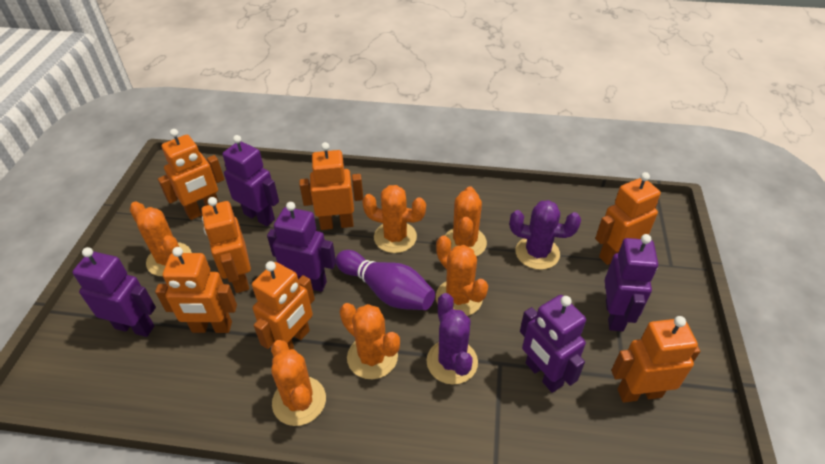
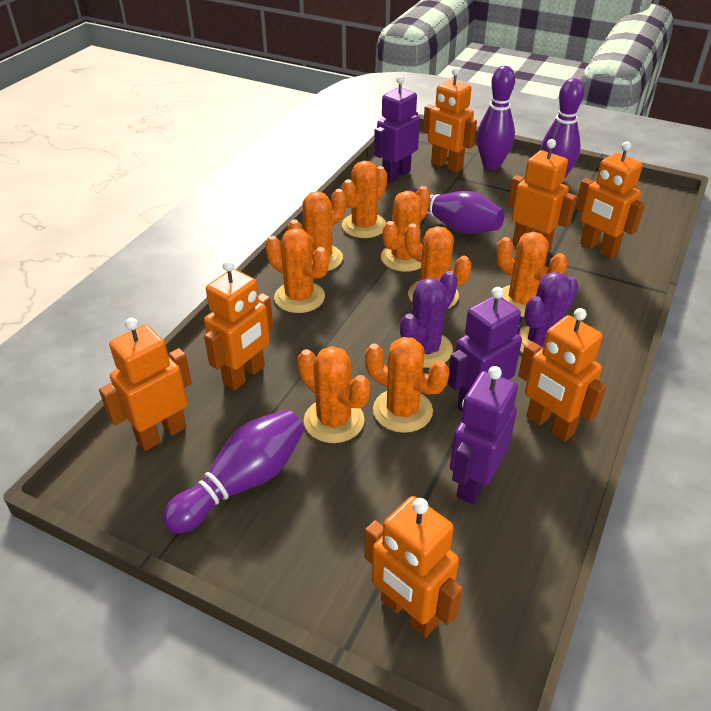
orange cactus: [130,202,192,276] [271,340,326,426] [339,303,400,379] [362,185,426,253] [436,235,488,316] [445,186,487,257] = 6 -> [266,228,329,313] [287,189,346,271] [297,346,370,443] [341,161,387,238] [365,337,449,433] [381,186,430,272] [405,224,471,309] [496,232,567,317] = 8
purple bowling pin: [336,250,435,310] = 1 -> [162,409,304,534] [406,188,504,234] [477,66,515,170] [540,78,584,178] = 4
purple robot: [72,247,156,337] [222,135,279,226] [267,202,336,292] [520,295,586,393] [605,234,658,332] = 5 -> [374,76,420,183] [447,287,522,412] [450,366,518,505] = 3

